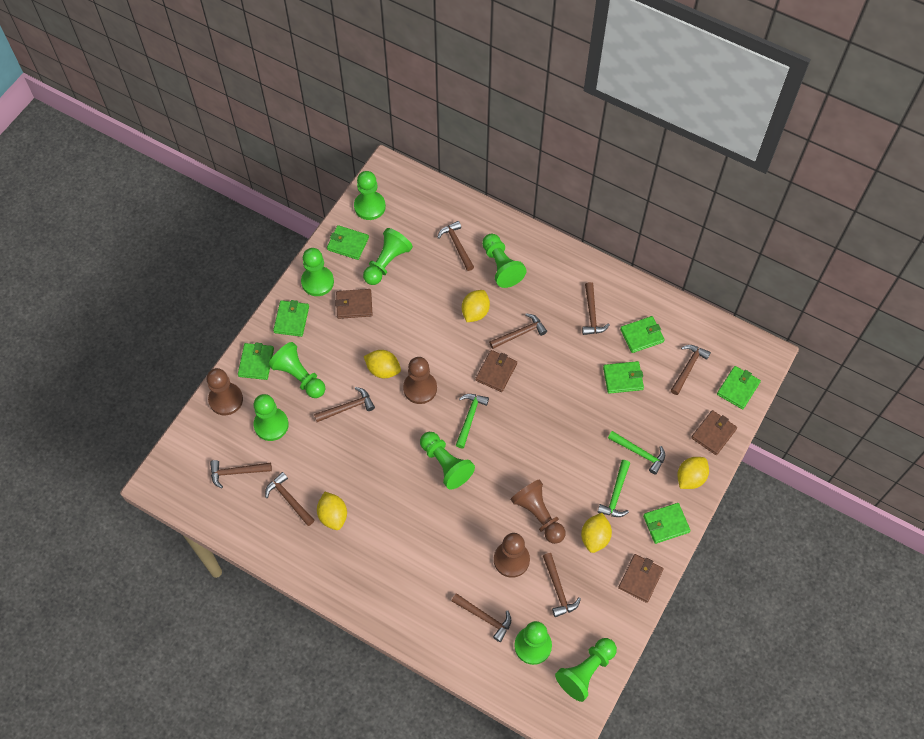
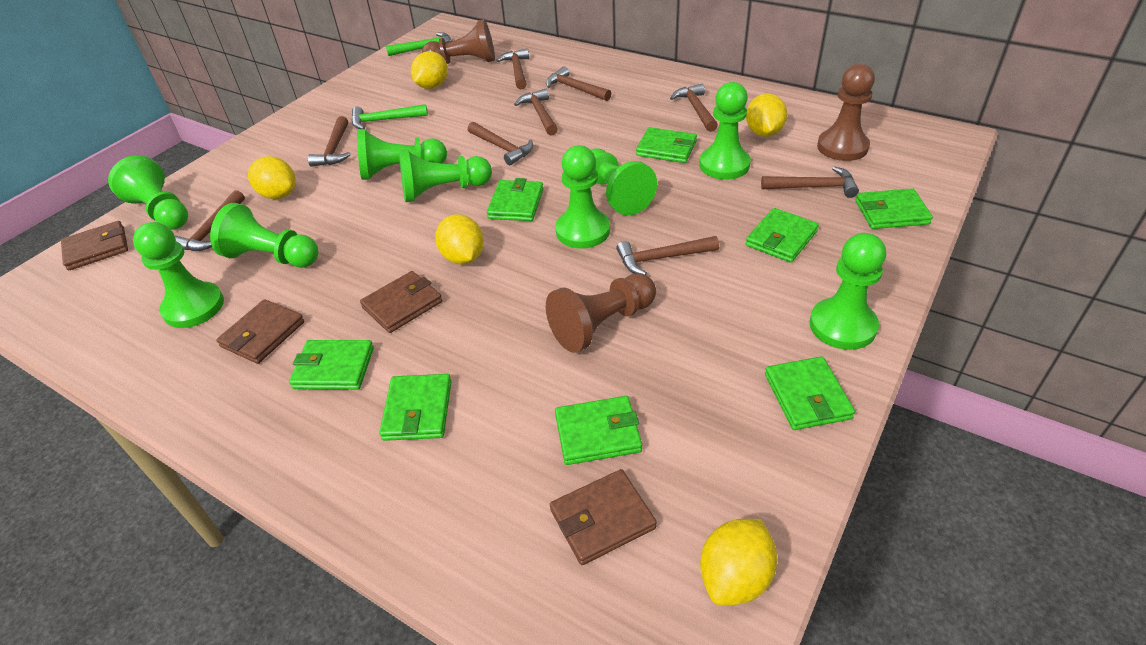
brown pawn: [207,368,243,415] [403,357,437,404] [494,533,530,578] [510,479,565,544] = 4 -> [422,19,495,64] [546,273,656,353] [817,64,875,161] = 3
green hammer: [456,394,489,448] [598,460,630,517] [608,431,665,475] = 3 -> [351,104,428,129] [386,32,452,56] = 2
green wallet: [238,343,274,380] [273,300,309,337] [327,225,369,260] [603,361,644,394] [620,316,664,353] [643,503,691,544] [717,366,761,409] = 7 -> [289,340,374,390] [379,374,452,441] [487,178,543,221] [555,396,642,465] [636,127,697,163] [746,208,819,263] [765,356,855,430] [855,188,933,229] = 8

